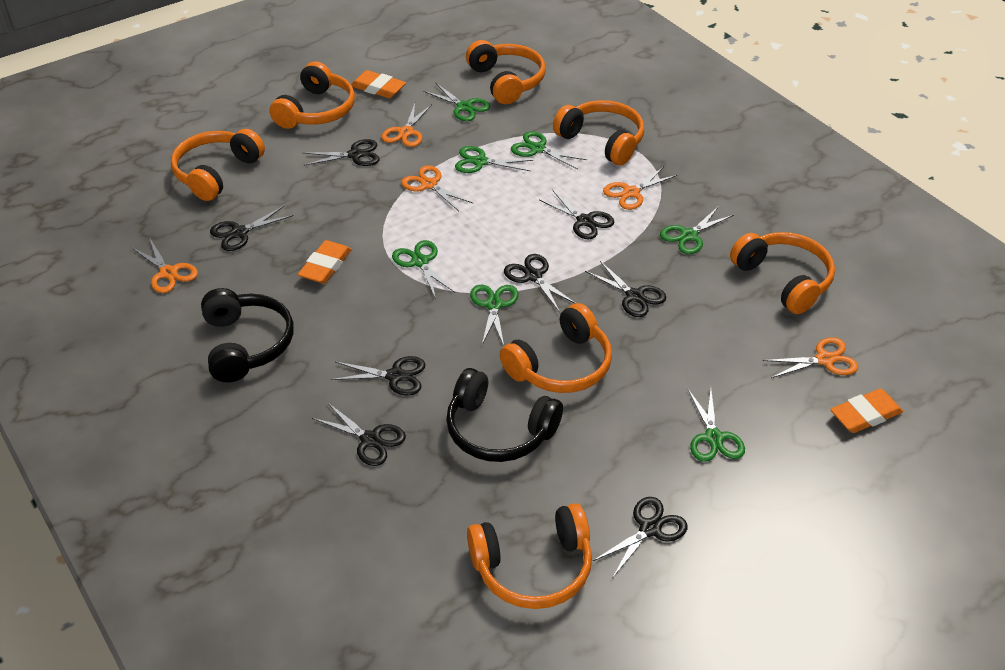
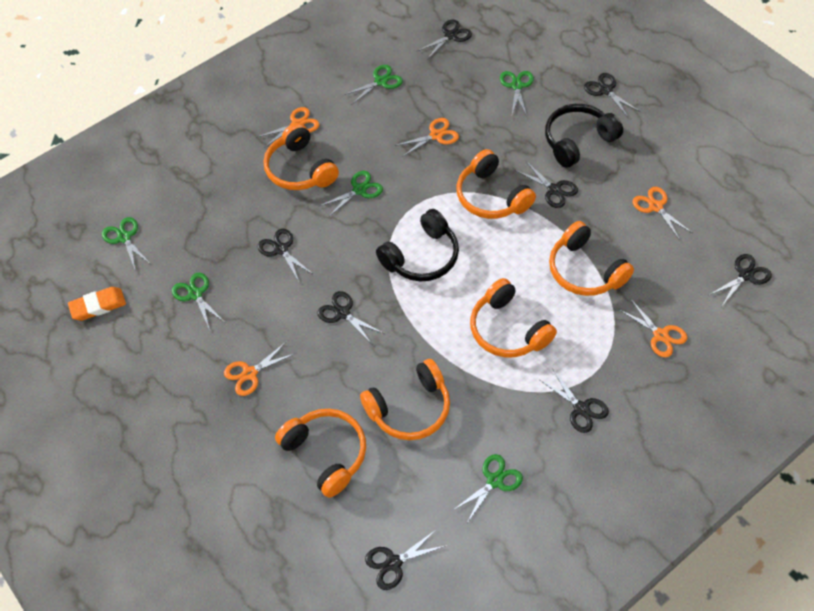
green scissors: [392,240,455,299] [423,83,491,121] [455,146,533,173] [470,285,518,346] [511,131,587,169] [660,206,734,254] [688,389,745,462] = 7 -> [102,217,150,271] [172,273,224,330] [320,171,383,216] [343,65,403,105] [452,454,523,523] [500,71,534,116] = 6
orange eraser: [298,240,352,284] [351,70,406,98] [830,388,903,433] = 3 -> [68,287,126,321] = 1
orange headphones: [171,129,265,201] [269,61,355,129] [466,40,546,104] [467,503,592,609] [500,303,612,393] [553,100,644,165] [730,232,835,314] = 7 -> [264,123,339,190] [275,409,366,498] [360,359,450,440] [457,149,536,219] [470,278,557,357] [549,221,634,296] = 6

